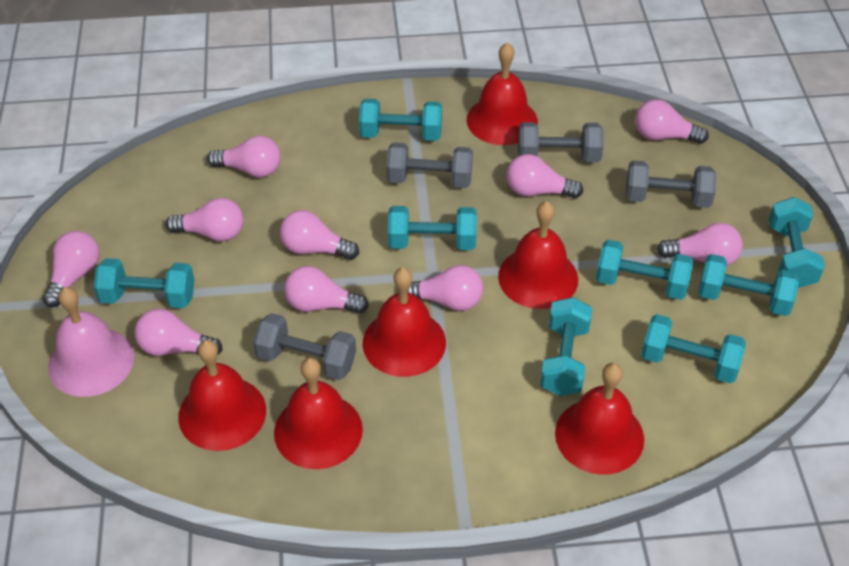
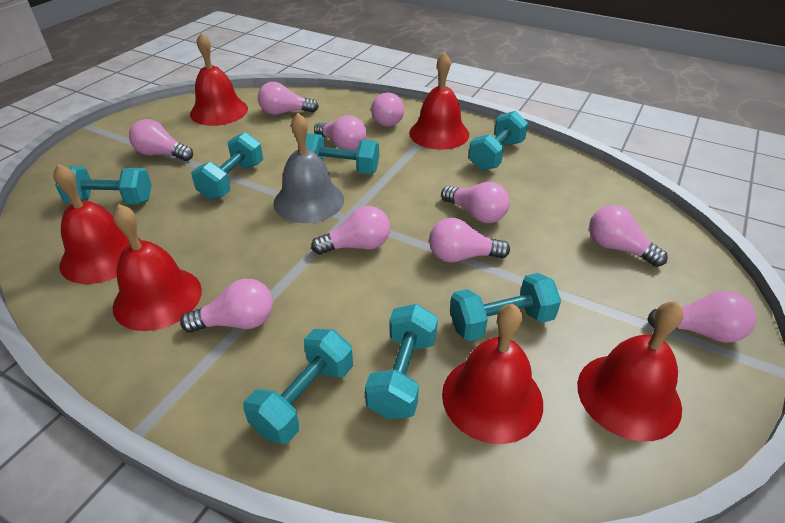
grey bell: none = 0 -> [274,113,344,223] = 1
grey dumbbell: [253,313,356,380] [386,142,473,188] [518,122,604,162] [626,160,717,208] = 4 -> none = 0
pink bell: [48,287,134,397] = 1 -> none = 0
turquoise dumbbell: [94,258,194,308] [359,99,442,141] [388,206,477,250] [540,297,592,396] [596,240,693,300] [641,314,746,383] [698,254,799,316] [769,197,825,288] = 8 -> [55,166,152,204] [191,132,263,200] [243,329,353,444] [306,133,379,174] [365,304,438,419] [450,273,561,341] [469,111,528,170] = 7

